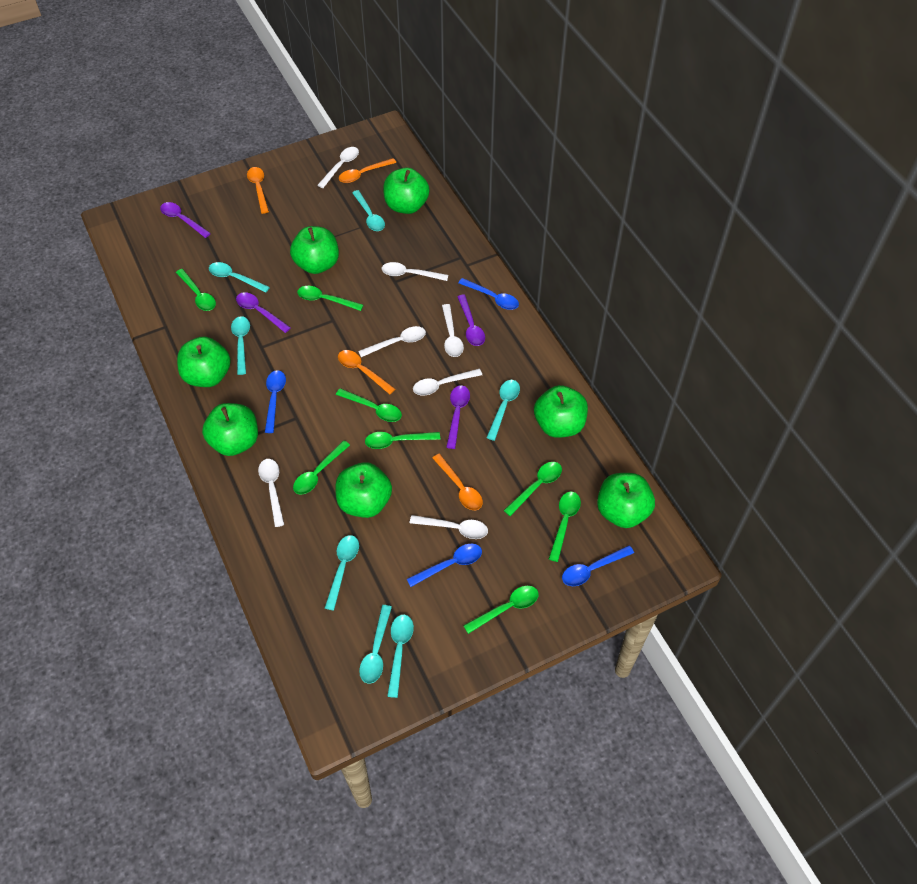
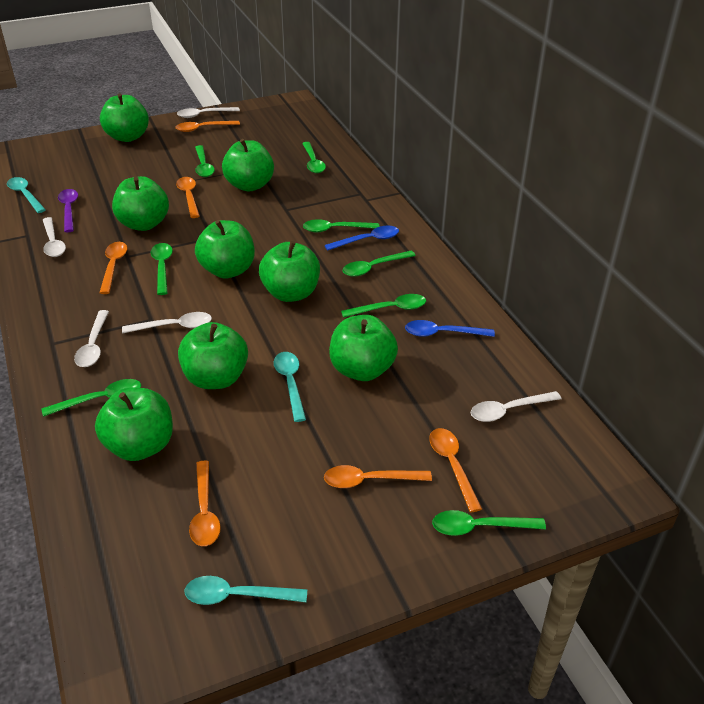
blue spoon: [265,370,286,433] [407,543,482,587] [458,278,519,310] [562,546,634,586] = 4 -> [325,226,399,251] [405,320,495,337] = 2
green apple: [177,337,231,387] [202,403,258,456] [290,226,339,274] [335,462,392,518] [383,168,430,214] [534,385,588,438] [597,473,655,528] = 7 -> [95,388,173,461] [100,93,149,142] [112,176,169,231] [178,322,248,389] [195,220,255,279] [222,139,274,191] [259,241,320,302] [329,315,398,381] = 8
orange spoon: [247,167,269,214] [338,350,395,394] [339,158,396,183] [433,454,483,510] = 4 -> [99,242,128,294] [175,121,240,132] [176,177,200,218] [189,460,221,546] [324,465,432,488] [429,428,482,512] = 6
purple spoon: [160,202,211,238] [236,292,291,333] [446,385,470,449] [457,295,485,346] = 4 -> [58,189,78,232] = 1
turquoise spoon: [209,262,270,293] [231,316,250,375] [325,535,359,611] [352,190,385,231] [359,605,392,684] [387,614,414,698] [486,380,520,441] = 7 -> [7,177,46,213] [184,576,307,605] [274,352,306,422] = 3
white spoon: [258,459,284,527] [317,147,359,188] [358,326,426,357] [382,262,448,281] [410,515,488,539] [413,369,482,396] [442,304,464,357] = 7 -> [43,217,66,257] [74,310,109,367] [122,312,212,333] [177,107,240,118] [470,391,561,422] = 5

